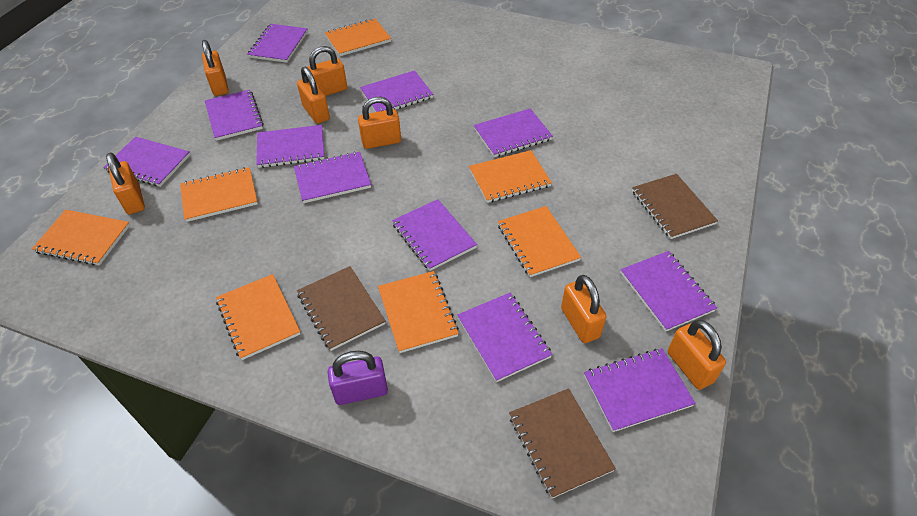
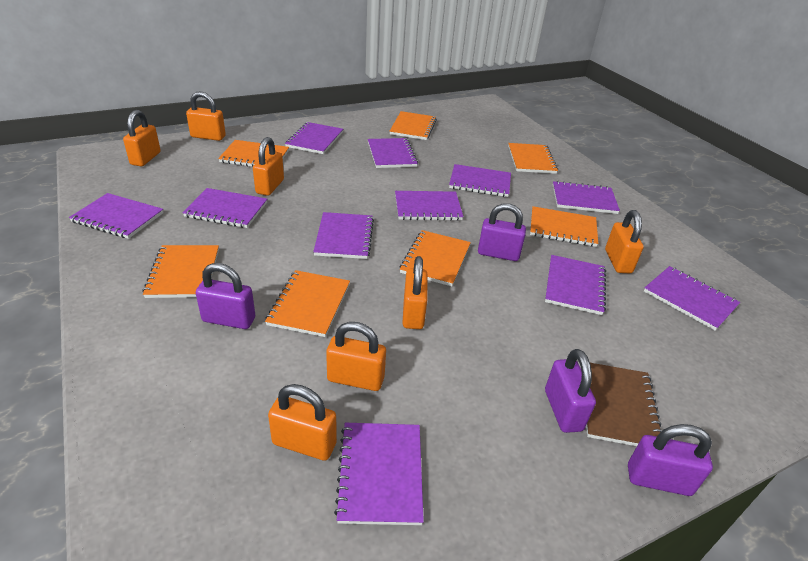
brown notebook: [297,266,386,351] [509,388,616,498] [632,174,718,239] = 3 -> [586,363,662,446] = 1
purple padlock: [328,351,388,405] = 1 -> [196,263,255,329] [478,203,526,261] [545,349,596,433] [628,424,713,496] = 4

